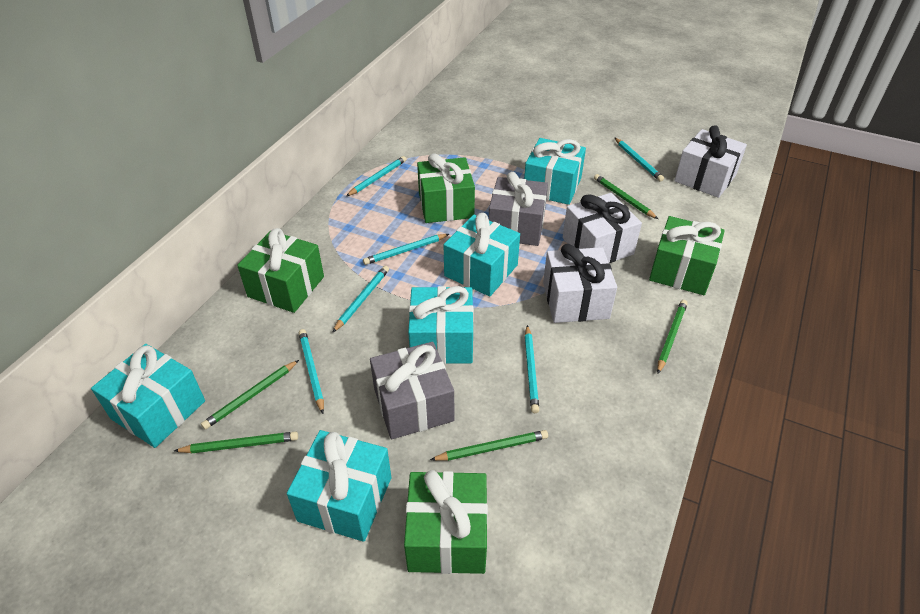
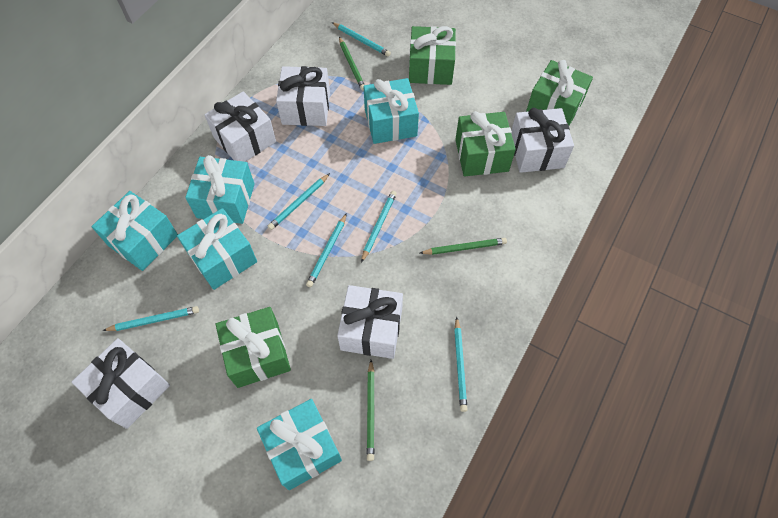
green pencil: [174,432,298,453] [201,360,299,430] [430,430,548,461] [594,174,658,219] [657,300,688,373] = 5 -> [339,37,365,91] [367,360,375,461] [420,238,507,255] = 3
grey gift: [370,342,455,439] [489,172,548,246] = 2 -> none = 0
white gift: [543,244,617,323] [563,193,642,263] [674,125,747,198] = 3 -> [72,338,170,429] [205,91,276,162] [276,66,330,126] [337,285,403,359] [511,108,574,173] = 5

